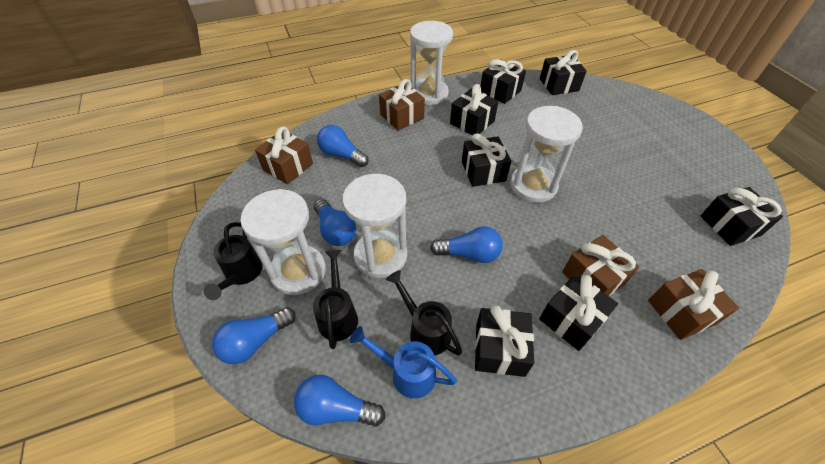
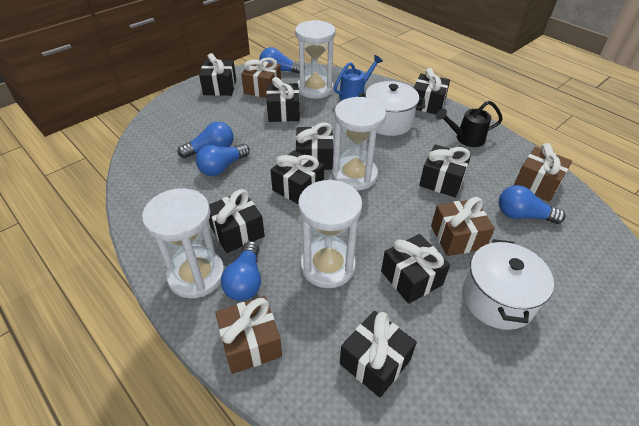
black gift: [450,84,498,136] [462,133,512,187] [475,305,534,377] [480,59,526,104] [539,274,618,351] [540,50,587,95] [701,187,783,246] = 7 -> [199,53,236,96] [209,189,265,253] [266,77,300,122] [271,150,324,204] [296,123,333,170] [340,311,417,398] [381,234,450,304] [413,68,450,115] [419,144,471,197] = 9
black watering can: [203,222,263,300] [313,250,358,349] [386,270,462,356] = 3 -> [436,101,503,147] = 1
white pot: none = 0 -> [359,81,425,136] [462,239,554,330] = 2

